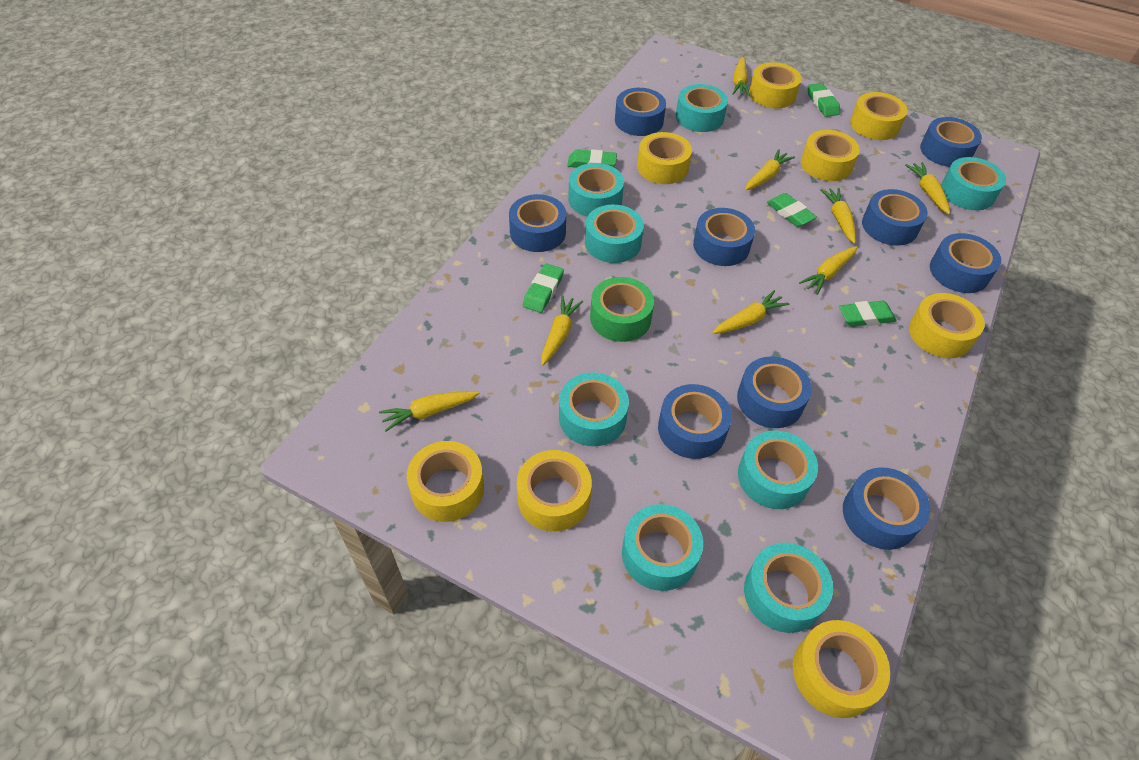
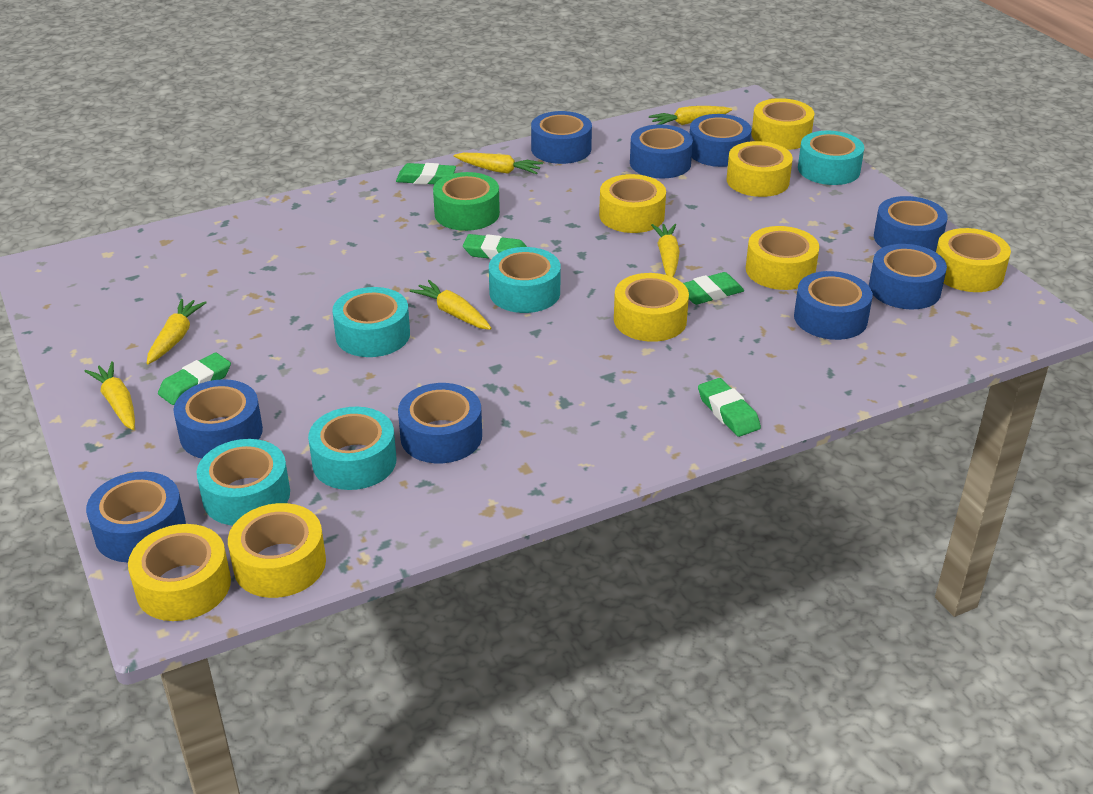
turquoise tape: [559,372,629,446] [568,163,624,217] [585,204,644,263] [622,504,703,591] [676,84,728,132] [738,430,818,509] [744,543,833,633] [941,157,1006,210] = 8 -> [196,439,290,526] [308,407,396,490] [332,287,410,357] [489,247,561,313] [798,130,864,185] = 5
yellow carrot: [379,391,480,431] [541,295,583,366] [712,290,789,334] [732,57,750,96] [745,149,795,190] [799,246,857,295] [820,188,856,244] [905,162,950,214] = 8 -> [84,361,135,430] [147,299,207,364] [409,280,492,330] [454,153,543,174] [649,106,732,125] [651,224,680,277] = 6

